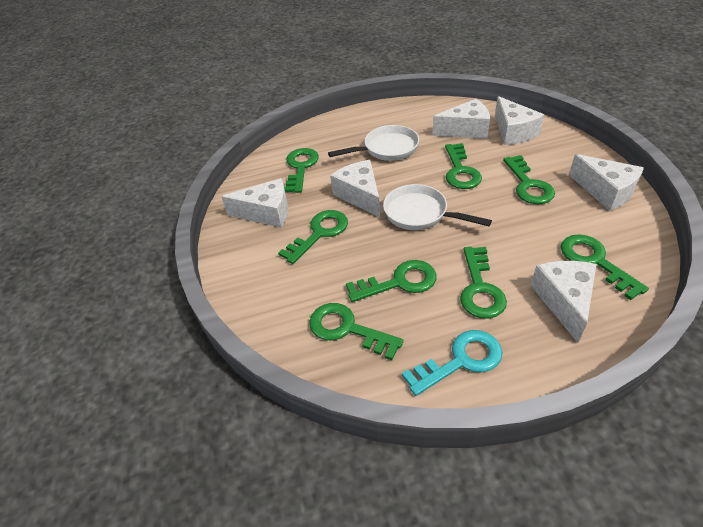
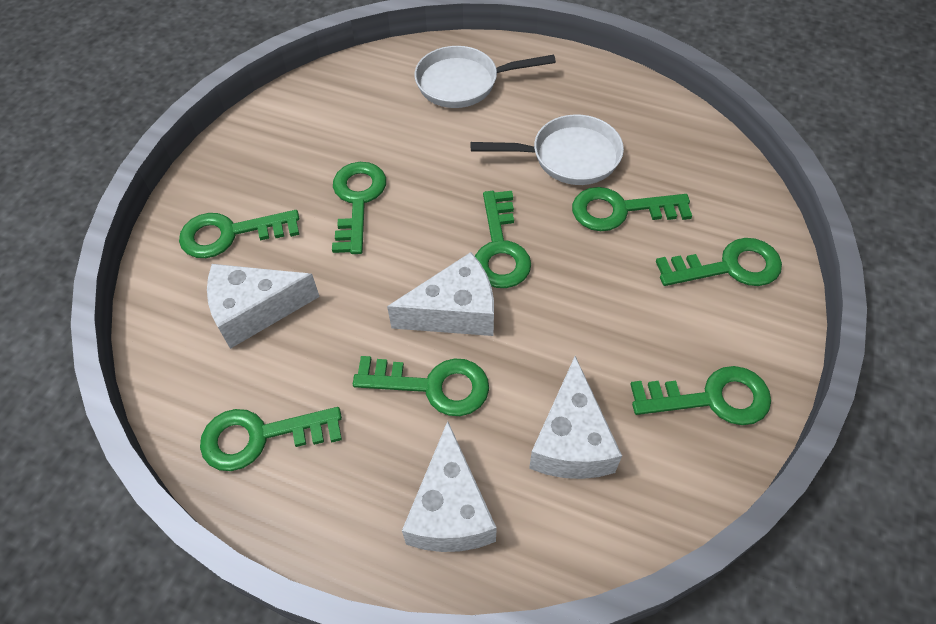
turquoise key: [402,330,502,396] = 1 -> none = 0
white cheese: [221,178,288,228] [330,160,380,217] [432,99,490,139] [495,96,544,145] [531,261,596,343] [569,154,644,211] = 6 -> [207,264,320,349] [387,252,494,336] [402,421,497,552] [529,356,622,479] = 4

